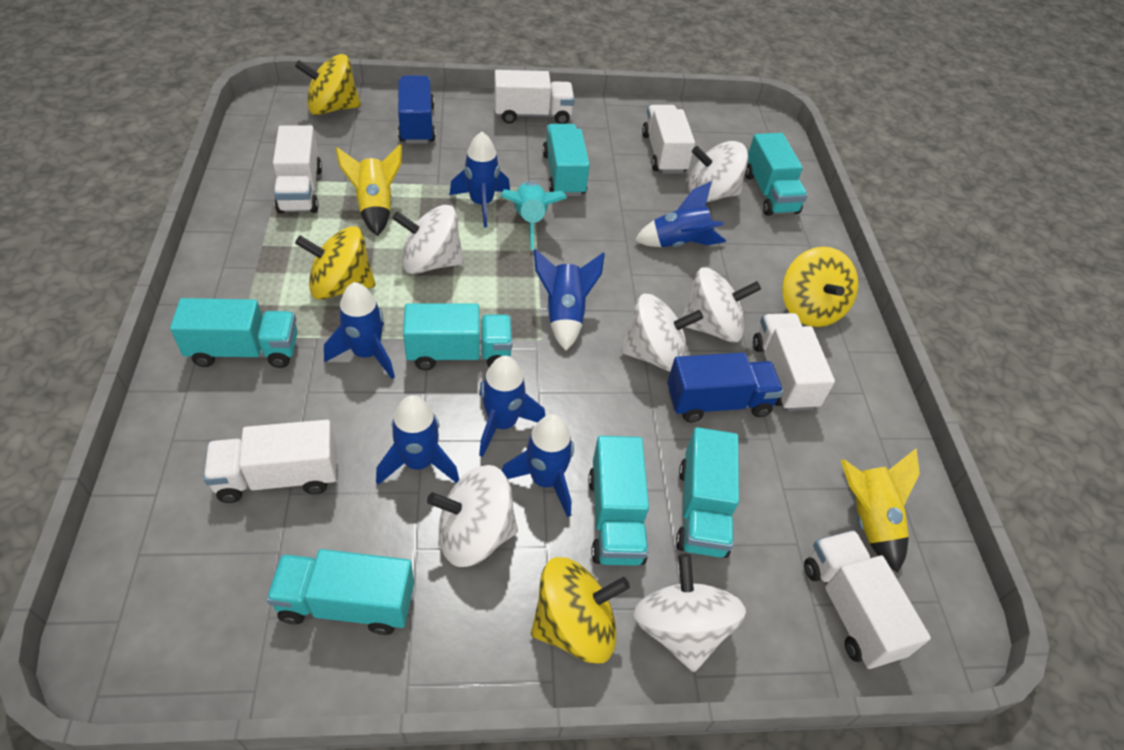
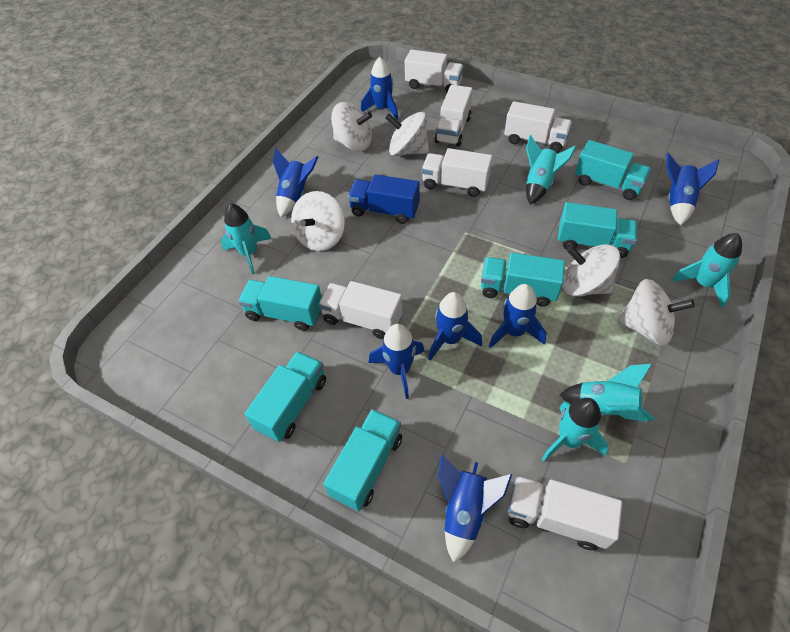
blue truck: [398,76,436,144] [667,353,783,422] = 2 -> [348,174,420,224] = 1
turquoise rocket: [501,181,567,250] = 1 -> [221,203,272,274] [526,135,576,205] [542,398,609,461] [559,364,655,422] [672,233,742,308] = 5
turquoise truck: [170,298,298,368] [266,549,414,635] [403,303,512,370] [542,124,590,196] [588,436,649,566] [676,427,739,558] [745,133,808,216] = 7 -> [238,276,322,331] [244,351,326,442] [323,409,402,511] [481,253,565,307] [558,202,637,258] [575,140,651,200] = 6
white spinning top: [392,205,464,274] [427,465,518,567] [621,294,703,372] [633,554,746,672] [682,267,761,342] [688,141,748,202] = 6 -> [291,191,345,251] [331,102,372,151] [385,112,429,156] [562,244,620,297] [618,279,695,346] = 5
yellow rocket: [335,144,402,236] [841,449,920,573] = 2 -> none = 0
yellow spinning top: [295,54,361,115] [295,226,375,300] [531,557,630,664] [782,247,858,327] = 4 -> none = 0

